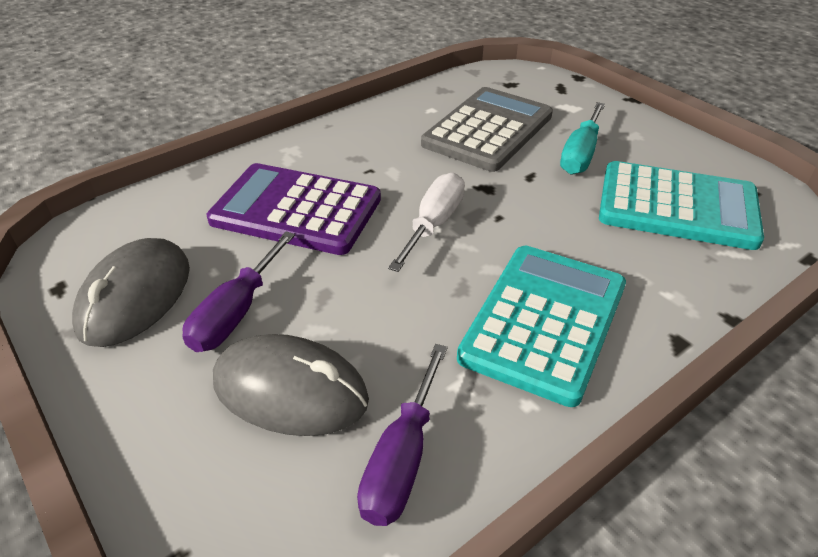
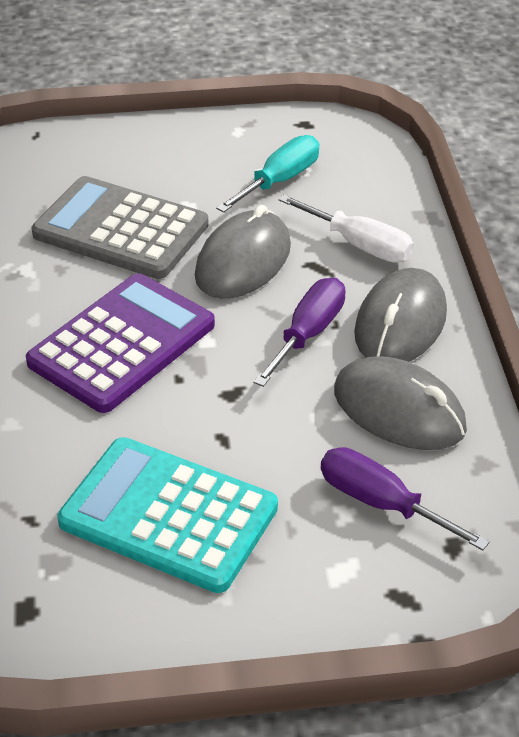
grey mouse: [72,238,190,347] [213,334,369,436] = 2 -> [195,205,291,299] [334,356,467,450] [354,268,447,362] = 3
turquoise calculator: [457,246,626,407] [599,161,764,250] = 2 -> [57,437,278,593] = 1

